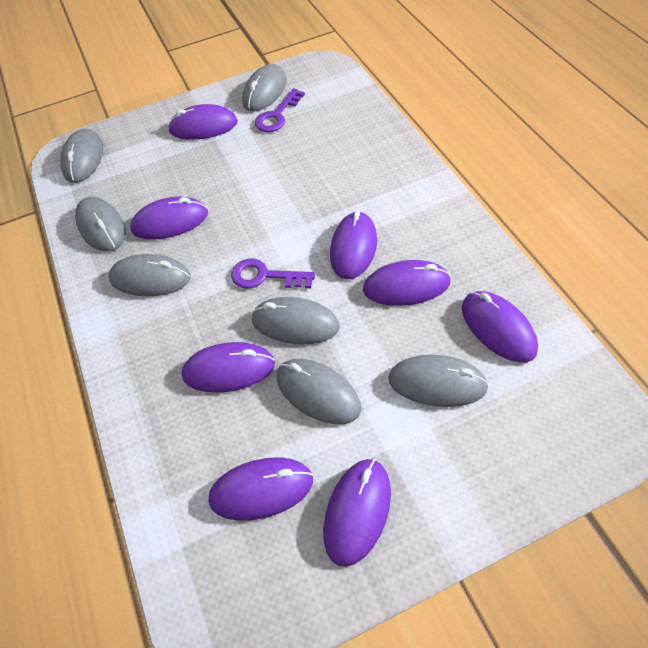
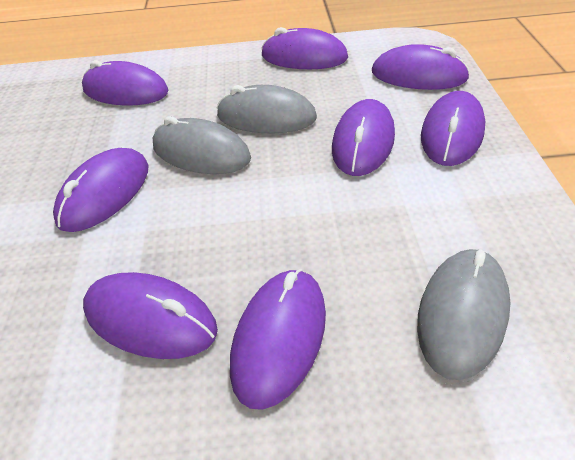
grey mouse: [60,129,103,183] [75,197,126,252] [109,254,191,296] [242,64,287,111] [251,297,340,344] [277,359,361,424] [388,355,489,407] = 7 -> [153,116,251,174] [217,85,317,133] [417,249,510,380] = 3
purple key: [231,258,315,289] [255,88,305,132] = 2 -> none = 0

